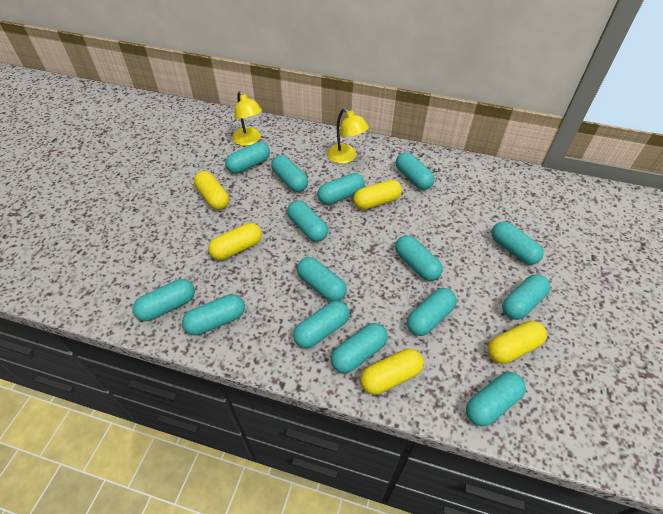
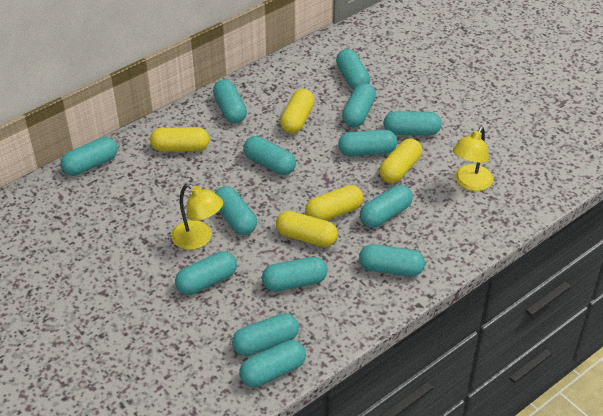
turquoise capsule: [133,279,195,321] [182,294,245,335] [225,142,270,174] [271,155,308,192] [287,200,328,242] [293,301,349,348] [297,257,347,301] [317,173,365,205] [331,323,388,373] [395,235,443,281] [396,152,434,190] [407,288,457,336] [466,372,526,426] [492,221,544,265] [502,274,550,320] = 15 -> [61,137,118,176] [175,251,237,295] [213,80,247,123] [215,186,257,235] [232,313,299,356] [239,340,306,387] [243,136,296,175] [262,257,327,291] [336,49,370,90] [338,130,397,156] [342,83,376,127] [359,244,425,277] [360,185,412,228] [383,111,442,136] = 14

